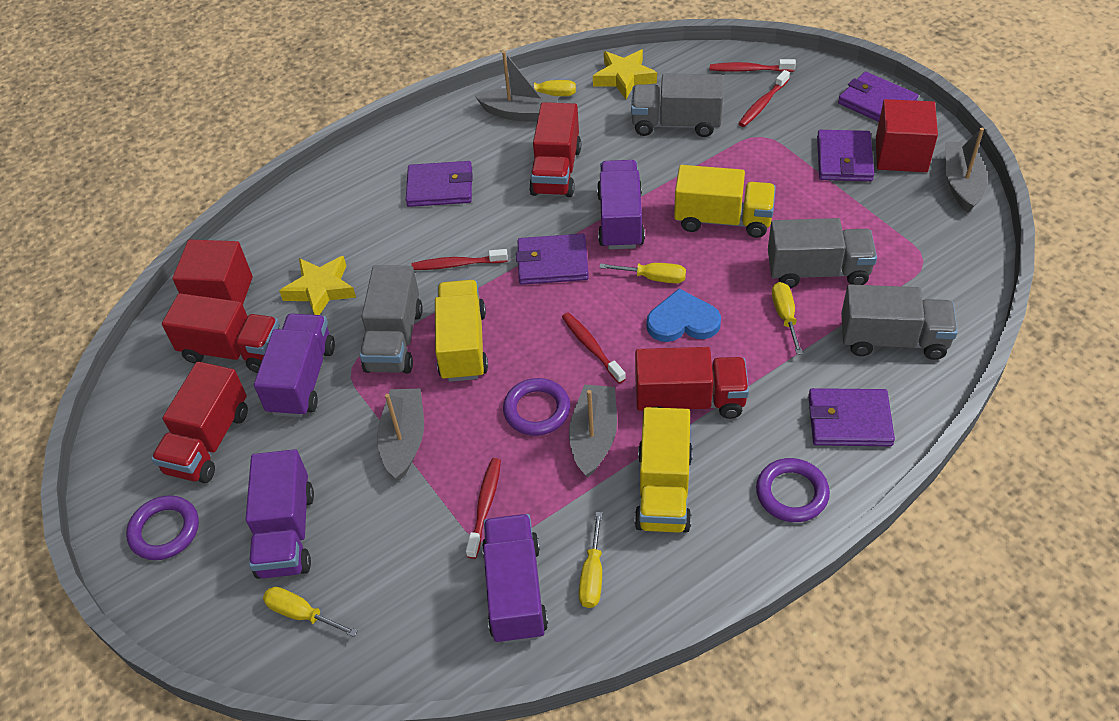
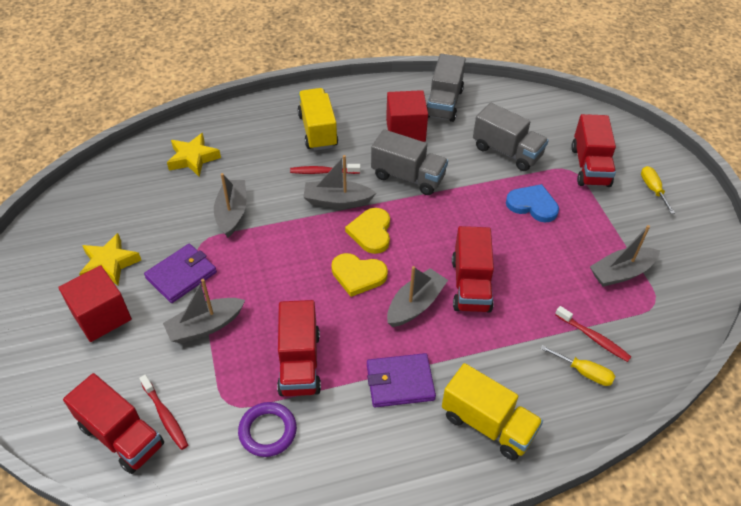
grey boat: [377,389,424,480] [474,51,559,122] [569,384,617,477] [944,128,988,212] = 4 -> [163,279,245,343] [214,173,246,237] [303,155,376,208] [387,266,448,327] [590,225,660,287] = 5
grey truck: [360,265,423,373] [631,74,723,137] [768,218,877,288] [841,284,958,360] = 4 -> [371,129,448,195] [427,54,466,122] [473,103,549,171] = 3
purple ring: [126,495,199,560] [503,378,570,436] [756,458,830,522] = 3 -> [238,402,297,457] = 1
purple truck: [246,449,314,579] [254,313,335,417] [482,514,548,644] [597,160,645,249] = 4 -> none = 0
purple wallet: [406,161,473,207] [516,234,589,285] [808,388,895,446] [817,130,874,181] [838,72,919,122] = 5 -> [144,244,217,303] [367,353,436,408] = 2
red toothbrush: [412,249,508,270] [466,458,501,559] [562,312,626,384] [710,59,796,72] [738,70,790,127] = 5 -> [139,375,188,450] [290,164,361,174] [555,306,631,362] = 3
yellow heart: none = 0 -> [331,253,388,297] [345,208,390,254] = 2
yellow screwdriver: [263,587,358,637] [501,80,576,96] [579,512,602,608] [599,263,686,283] [772,282,803,355] = 5 -> [540,345,615,386] [641,166,675,214] = 2
yellow truck: [435,280,488,382] [634,407,693,533] [674,165,776,238] = 3 -> [297,88,338,151] [442,363,543,460] = 2

